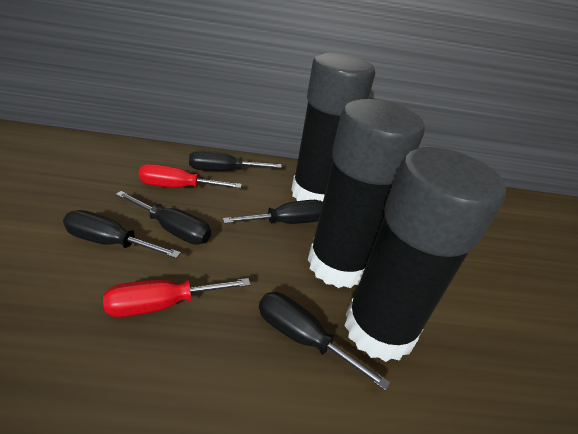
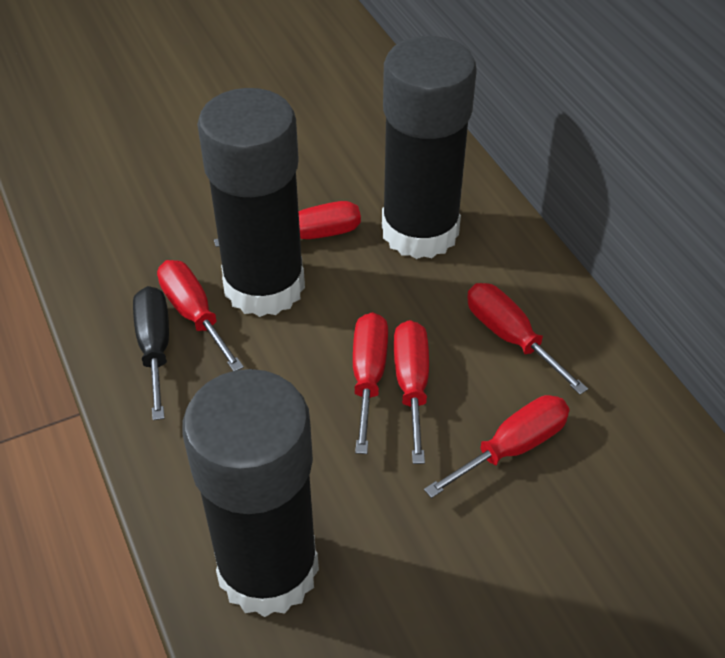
black screwdriver: [63,210,181,258] [116,191,211,245] [189,151,282,171] [223,200,323,224] [259,292,390,391] = 5 -> [133,286,169,420] = 1
red screwdriver: [103,278,251,317] [139,164,242,188] = 2 -> [157,260,244,371] [214,201,361,247] [353,312,388,454] [394,320,429,464] [424,395,570,498] [467,283,588,395] = 6

